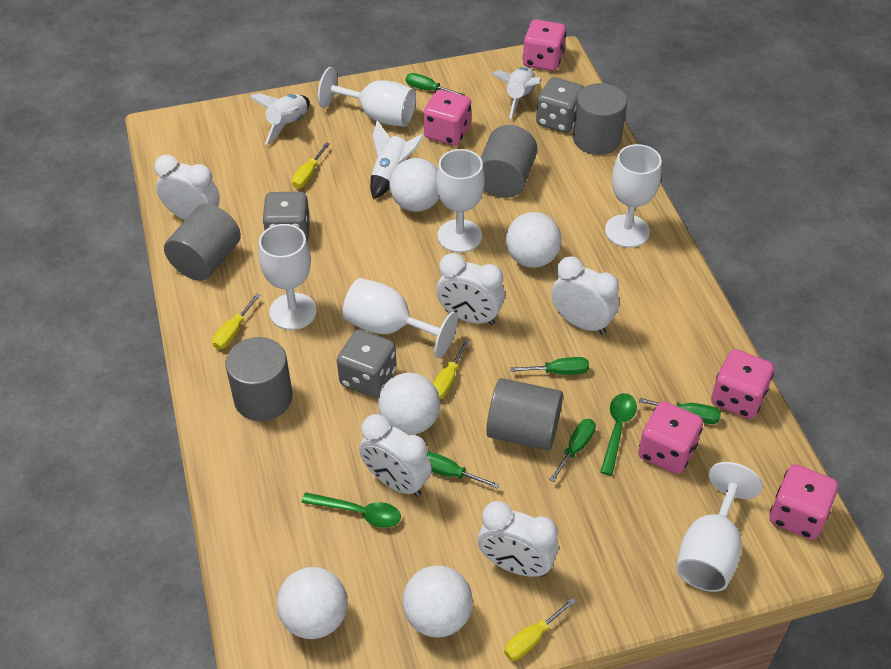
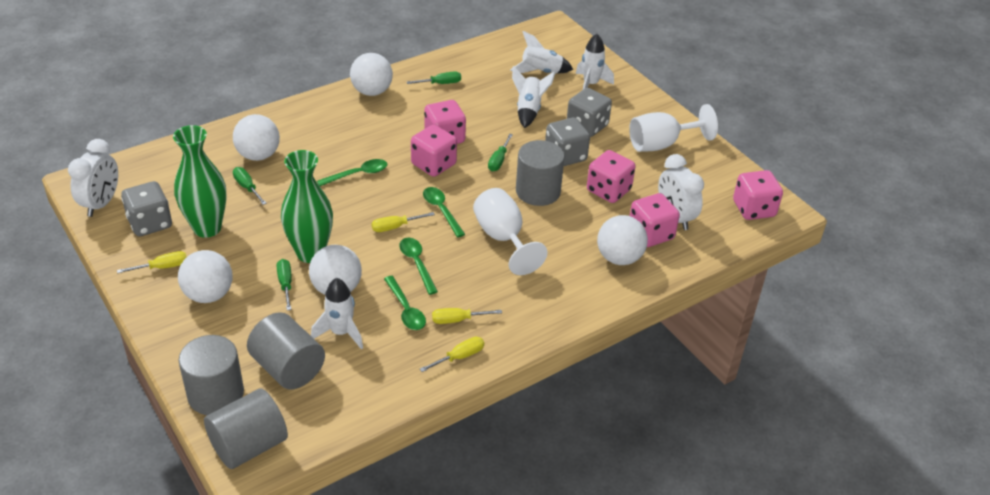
green screwdriver: [406,73,465,96] [427,452,500,489] [510,357,589,375] [549,419,596,482] [639,398,721,424] = 5 -> [233,167,267,205] [277,259,292,310] [407,72,461,84] [488,134,513,171] = 4
green spoon: [302,492,401,528] [600,393,637,475] = 2 -> [317,159,388,186] [384,276,426,330] [399,238,438,295] [423,187,465,237] = 4
green vase: none = 0 -> [173,125,227,238] [281,150,333,263] = 2
grey cylinder: [164,204,241,281] [225,337,292,421] [481,125,538,198] [486,378,563,450] [573,83,627,155] = 5 -> [179,335,244,415] [204,388,288,469] [247,312,325,389] [516,140,565,206] = 4
white clock: [154,155,220,220] [359,414,432,497] [436,253,505,325] [478,501,559,577] [551,256,619,334] = 5 -> [68,139,118,217] [658,154,704,230] = 2
white goblet: [259,224,317,330] [318,67,416,127] [342,278,458,358] [436,149,485,253] [605,144,662,248] [676,462,763,592] = 6 -> [473,188,548,275] [629,104,718,152] = 2
white rocket: [249,93,310,145] [370,120,424,199] [492,67,541,119] = 3 -> [311,278,363,350] [510,31,573,74] [512,66,556,128] [576,34,614,89] = 4

